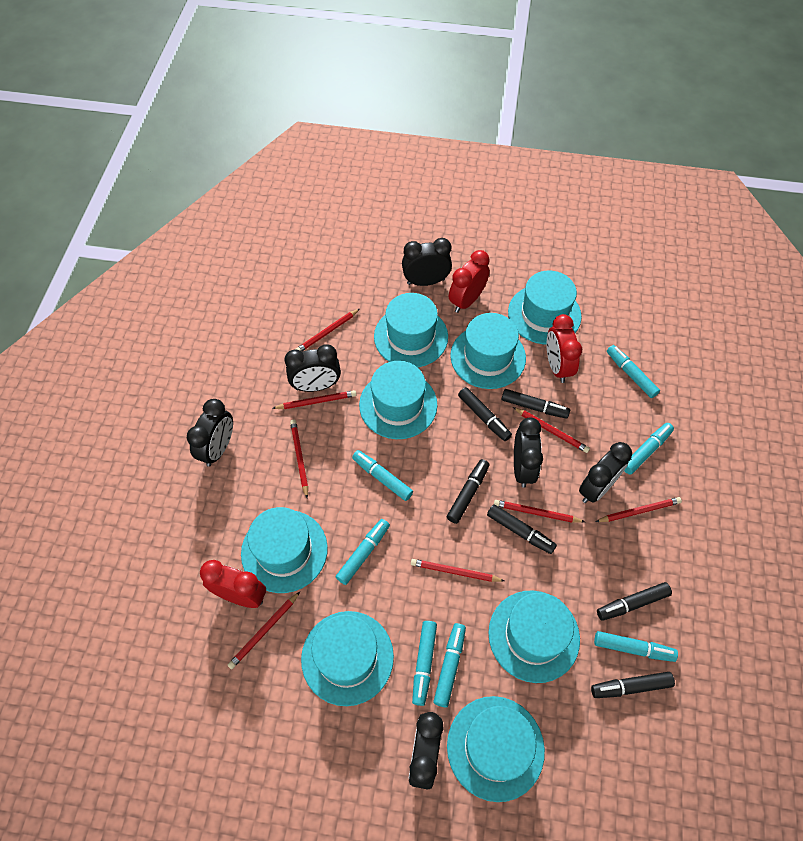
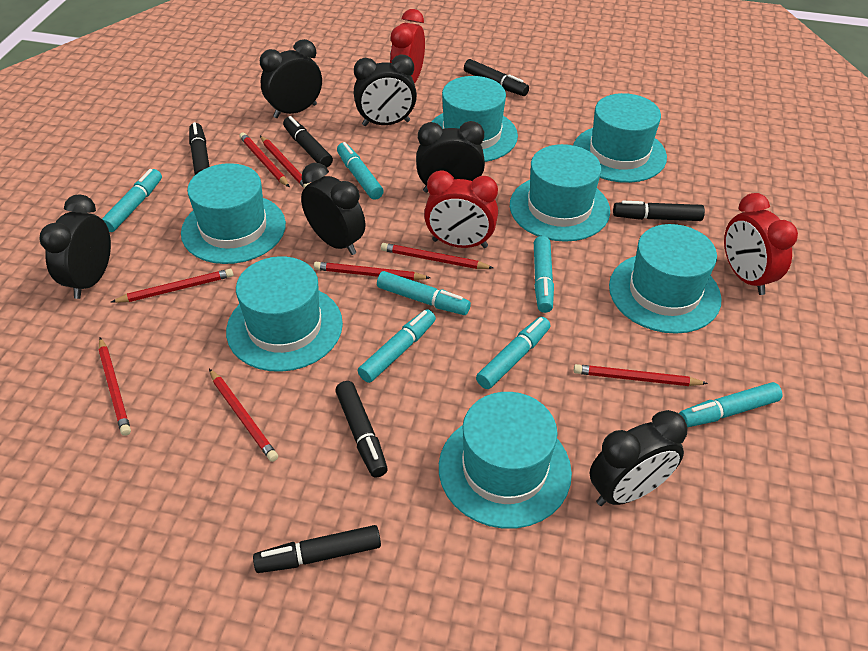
turquoise hat: [241,507,328,593] [301,611,394,706] [359,361,437,439] [374,293,448,368] [447,696,545,802] [450,313,526,389] [488,591,580,683] [508,270,582,344] = 8 -> [181,163,286,264] [226,256,343,372] [431,76,518,162] [439,392,572,529] [510,144,610,242] [573,93,667,183] [609,224,722,334] = 7

